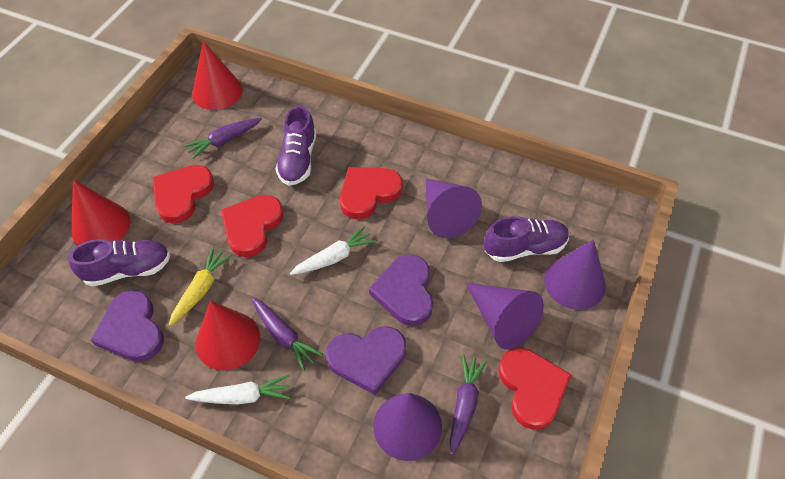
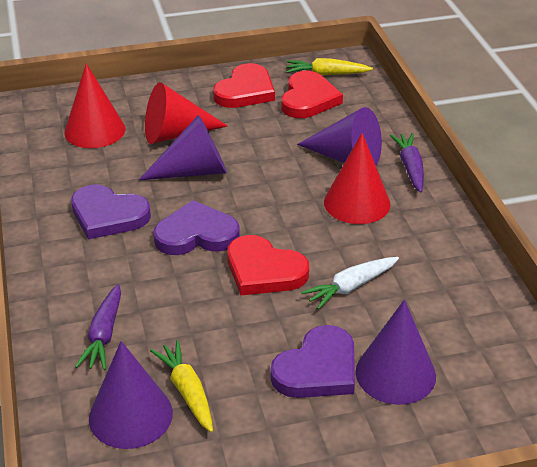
purple carrot: [184,118,262,159] [252,298,323,371] [450,354,487,455] = 3 -> [75,284,121,370] [390,133,424,193] = 2
purple shoe: [69,239,170,287] [276,106,316,186] [484,216,569,262] = 3 -> none = 0
red heart: [153,165,214,223] [221,195,284,257] [340,167,403,219] [498,348,572,430] = 4 -> [213,63,275,108] [227,235,309,295] [281,71,343,118] = 3
white carrot: [185,375,291,405] [290,226,376,275] = 2 -> [301,257,399,309] = 1
yellow carrot: [169,247,232,326] = 1 -> [150,340,213,432] [286,58,373,75] = 2

